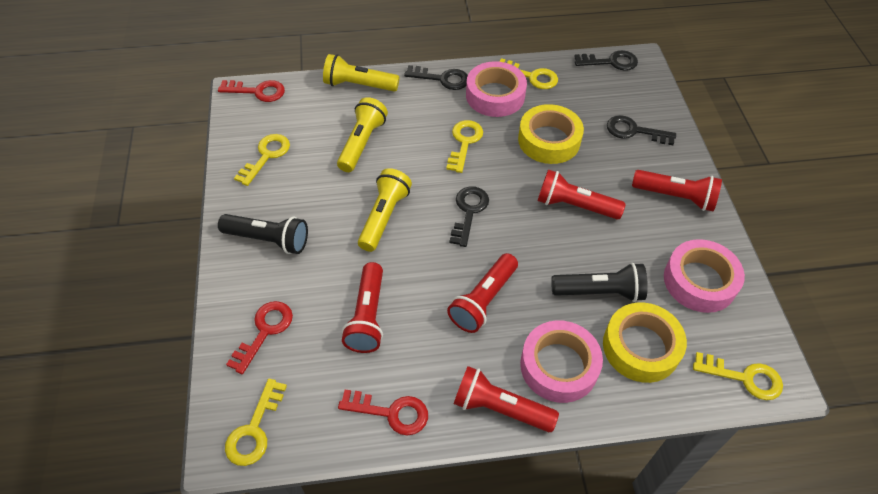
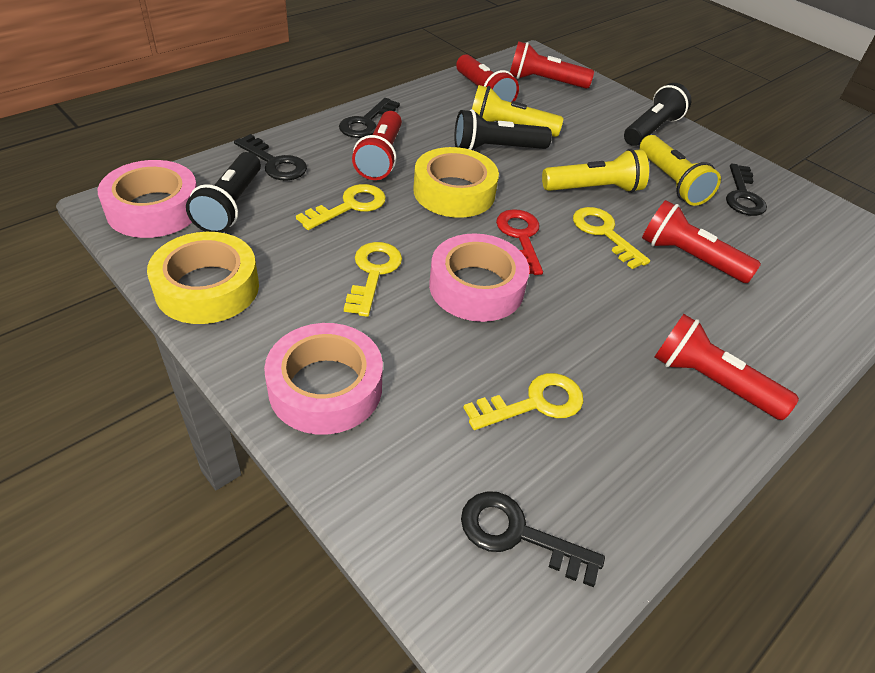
black flashlight: [218,214,308,254] [551,263,648,302] = 2 -> [186,152,261,233] [454,109,552,150] [624,83,691,146] = 3
red key: [218,80,285,102] [226,301,293,374] [338,390,428,435] = 3 -> [496,209,543,275] = 1
yellow key: [225,379,287,466] [234,134,290,186] [446,120,483,173] [499,58,558,89] [693,352,783,400] = 5 -> [296,184,386,230] [344,242,402,317] [464,373,583,430] [573,207,650,269] = 4

